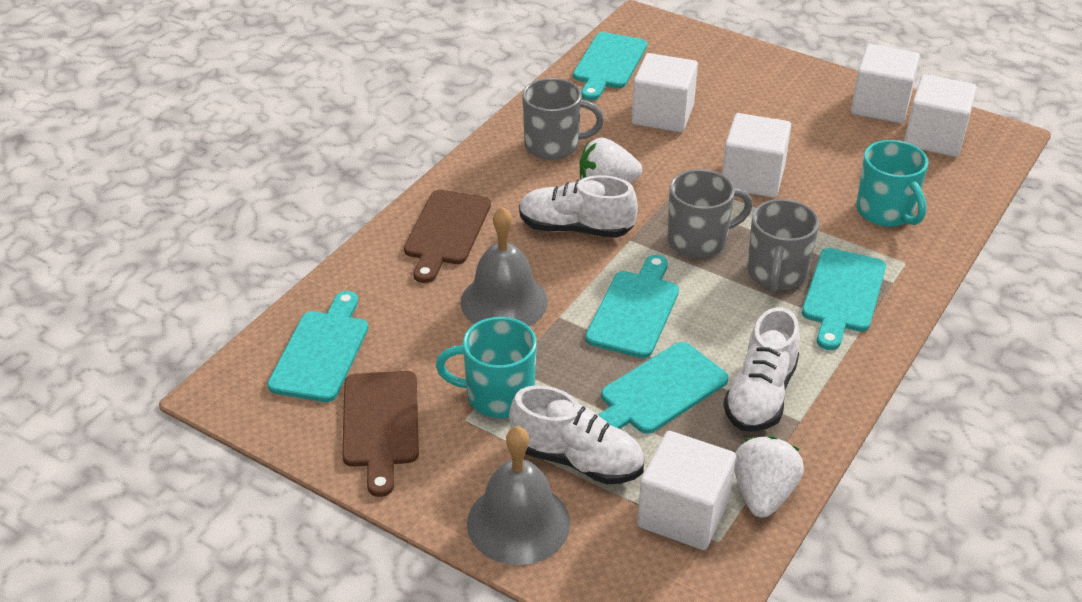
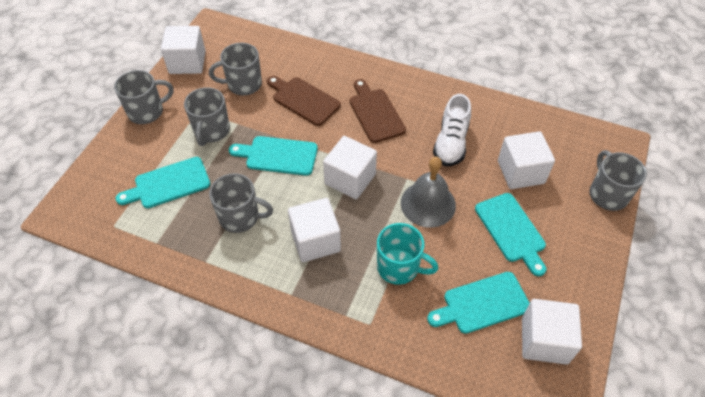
grey bell: [460,207,548,326] [467,426,570,565] = 2 -> [401,157,456,228] = 1
grey mug: [522,78,604,160] [668,169,753,258] [747,199,819,292] = 3 -> [114,70,174,124] [184,87,230,146] [209,43,262,95] [209,173,273,233] [590,150,647,211] = 5
turquoise cutting board: [267,291,368,402] [573,32,647,101] [585,255,679,358] [598,342,728,434] [802,248,886,350] = 5 -> [116,157,210,208] [229,136,318,176] [427,272,530,334] [475,193,546,276] = 4
turquoise mug: [436,317,537,418] [856,140,929,227] = 2 -> [377,223,439,285] = 1
white shoe: [509,385,644,484] [519,175,638,238] [723,307,800,432] = 3 -> [433,94,471,166] = 1
white strawberry: [580,137,642,183] [734,436,804,518] = 2 -> none = 0

